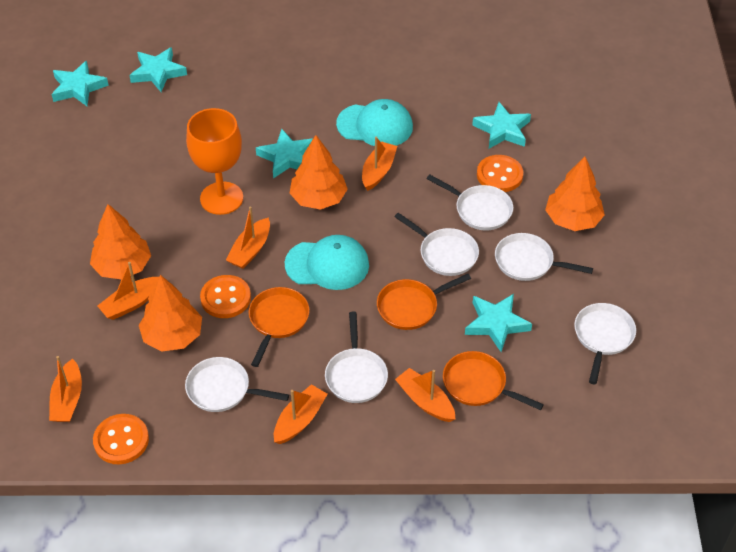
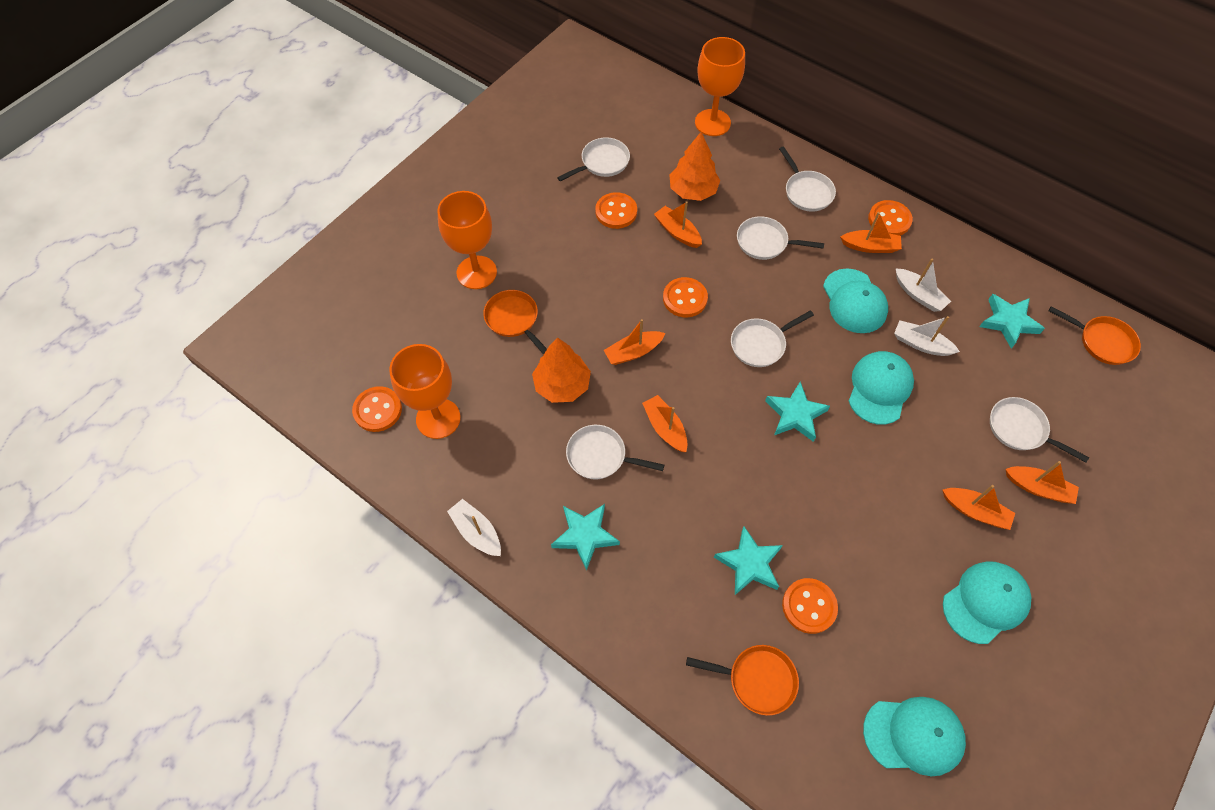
orange button: [93,414,149,464] [200,275,251,318] [477,155,523,192] = 3 -> [352,386,402,432] [595,192,637,229] [663,277,708,317] [782,578,838,634] [868,200,913,236] = 5
orange goblet: [186,108,243,215] = 1 -> [389,344,461,439] [437,191,497,289] [695,37,745,136] = 3
orange tree: [90,204,151,280] [139,275,202,352] [290,135,348,210] [545,157,605,231] = 4 -> [532,337,591,403] [669,132,721,201] = 2
turquoise cap: [285,235,369,290] [336,99,413,146] = 2 -> [823,268,888,333] [849,351,914,425] [863,697,966,776] [943,561,1031,644] = 4
turquoise star: [51,61,109,106] [129,47,187,92] [256,129,313,178] [465,294,532,352] [472,102,531,149] = 5 -> [551,504,620,571] [714,526,783,595] [765,382,830,442] [979,294,1045,348] = 4
white boat: none = 0 -> [447,499,501,556] [894,316,960,356] [896,258,951,312] = 3

